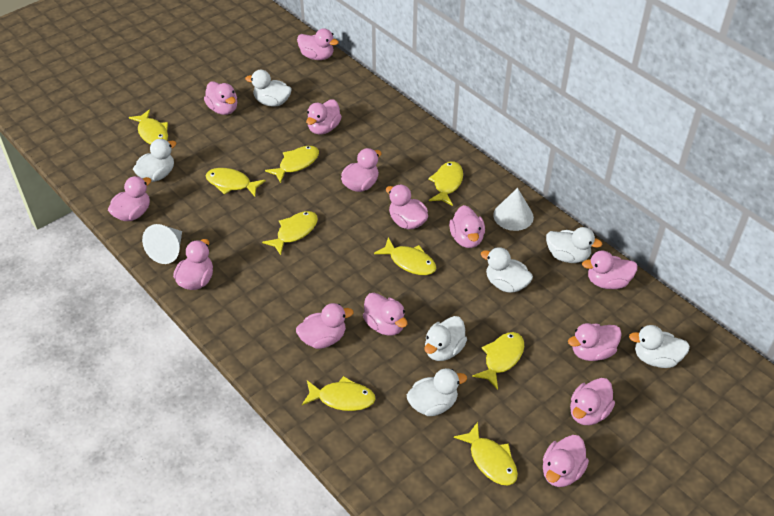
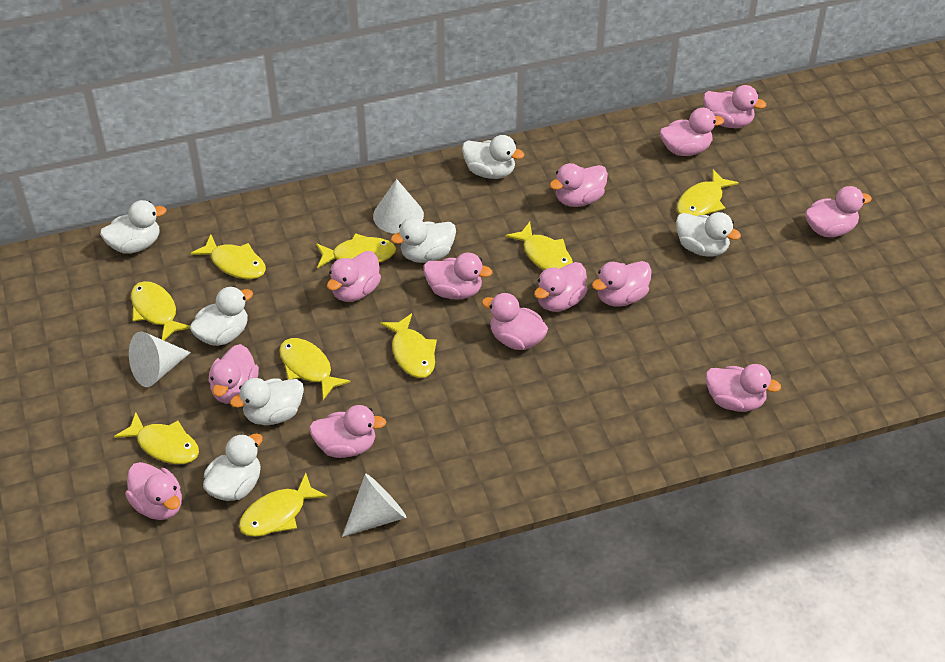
pink duck: [108,176,151,221] [173,239,213,290] [204,82,237,115] [296,303,353,349] [297,28,339,60] [306,99,342,135] [341,148,382,192] [363,293,408,336] [386,184,428,229] [449,205,485,248] [543,435,589,487] [568,323,622,361] [570,378,615,425] [582,250,638,289] = 14 -> [125,462,182,520] [209,344,259,404] [309,405,386,458] [327,251,381,302] [423,253,492,300] [482,293,548,350] [534,262,588,312] [550,163,608,207] [592,261,652,307] [660,108,724,156] [703,85,766,128] [706,364,781,412] [805,186,872,237] = 13
white cone: [142,224,182,264] [493,188,534,231] = 2 -> [129,332,191,387] [342,474,407,537] [373,179,424,234] = 3

